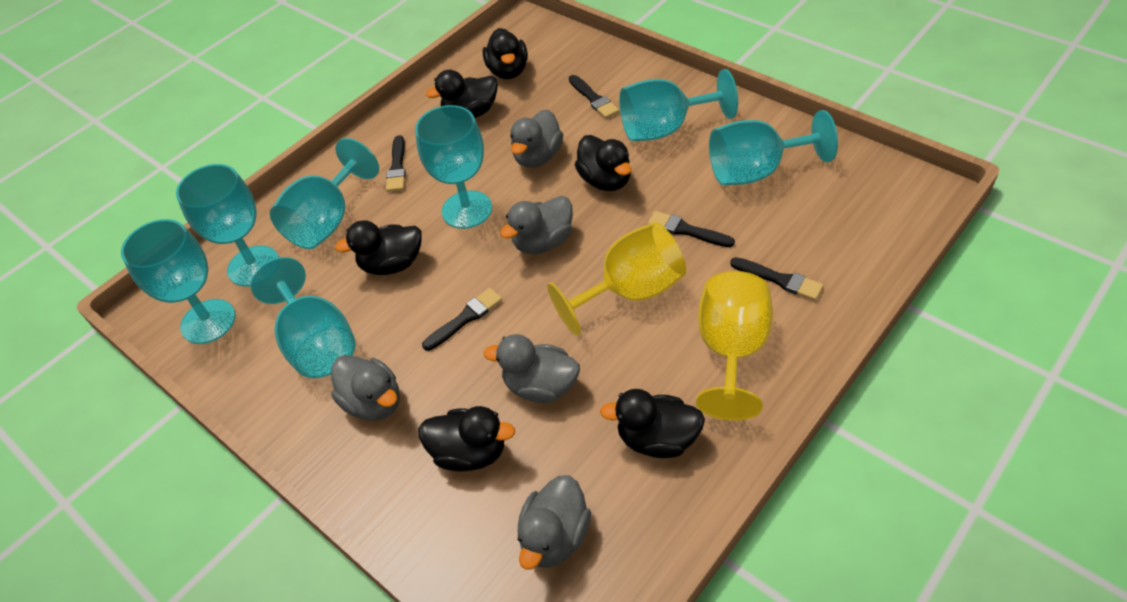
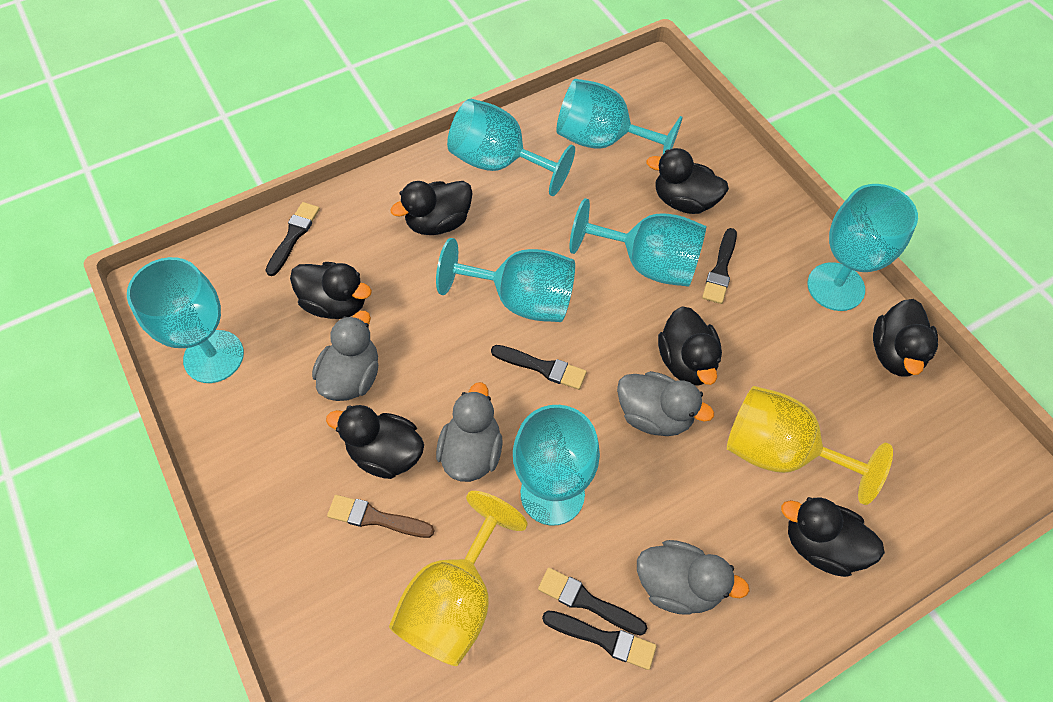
black duck: [335,220,422,275] [418,406,515,472] [426,70,498,118] [483,28,528,79] [575,135,631,191] [600,389,705,458] = 6 -> [290,262,372,319] [326,405,424,479] [390,181,472,235] [646,148,729,214] [658,306,722,386] [781,497,885,577] [873,299,938,377] = 7
brown brush: none = 0 -> [327,495,435,538] = 1
grey duck: [331,355,400,421] [484,334,580,403] [500,196,573,254] [510,109,563,168] [518,475,591,569] = 5 -> [312,311,378,401] [436,382,503,482] [617,371,714,436] [637,540,749,615] = 4

